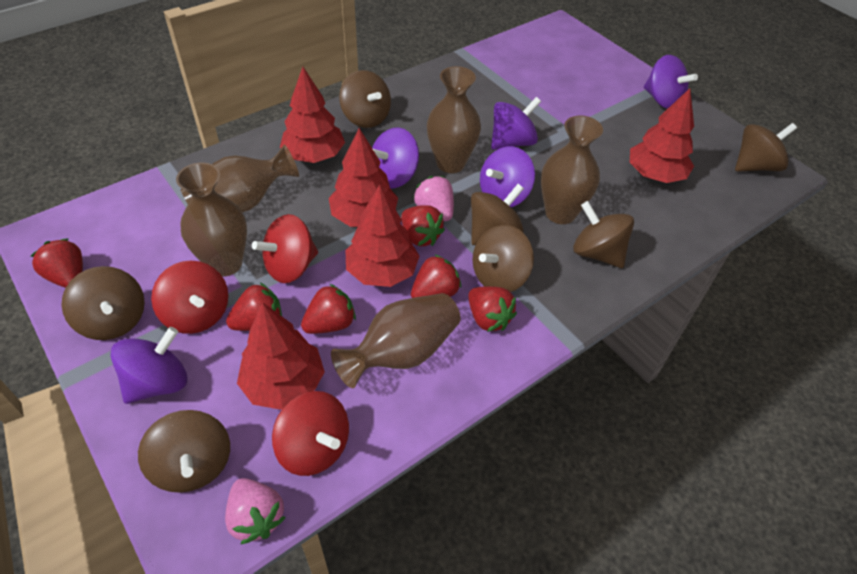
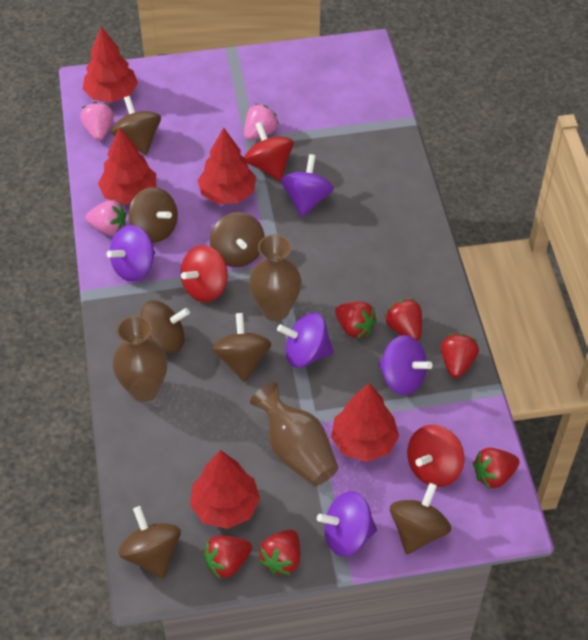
brown vase: [176,162,247,277] [180,145,299,213] [331,293,461,388] [427,66,481,173] [541,116,603,224] = 5 -> [112,315,167,402] [249,234,301,321] [250,382,339,486] = 3
pink strawberry: [225,478,286,545] [413,176,454,221] = 2 -> [80,102,114,141] [85,200,126,236] [244,104,279,141] = 3

